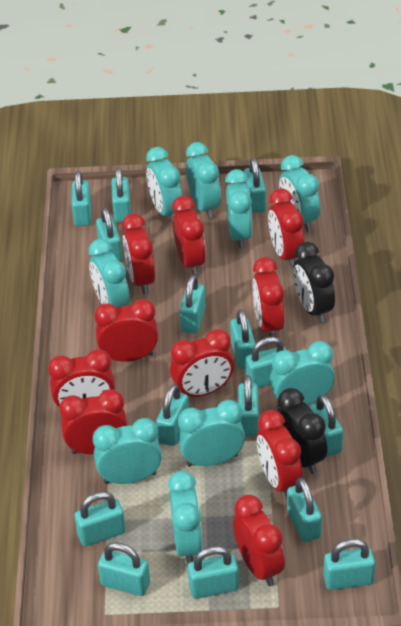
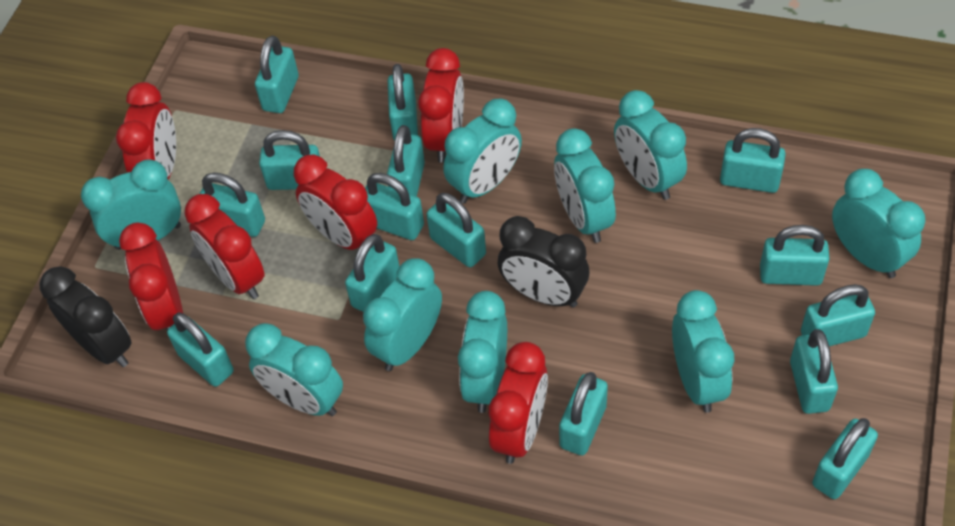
red clock: [48,349,115,407] [59,389,128,454] [94,299,158,362] [122,214,155,294] [170,329,234,397] [172,196,206,275] [233,495,285,586] [253,257,285,337] [257,410,302,499] [268,188,304,268] = 10 -> [116,82,176,180] [119,222,183,330] [184,194,265,299] [294,154,377,250] [418,48,464,163] [489,342,548,464] = 6

